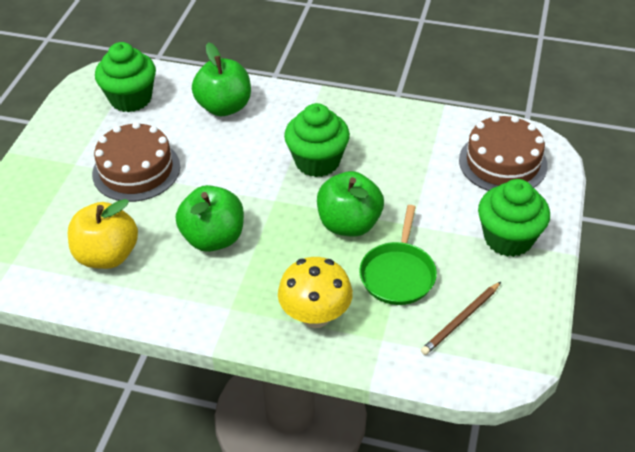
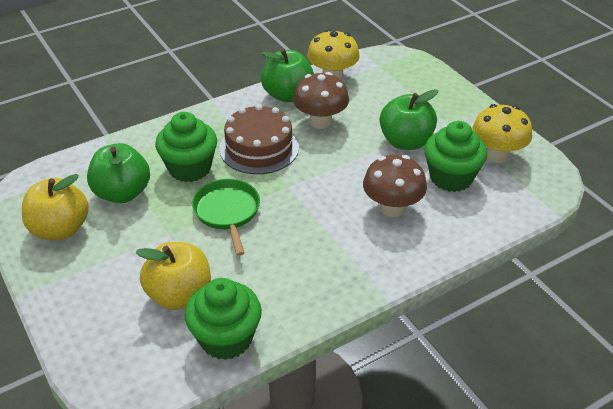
brown cake: [92,122,180,202] [459,115,548,191] = 2 -> [219,104,299,174] = 1
brown mushroom: none = 0 -> [293,72,349,129] [363,155,427,217] = 2
brown pencil: [421,282,501,355] = 1 -> none = 0
yellow apple: [68,199,138,269] = 1 -> [22,174,89,240] [135,242,211,310] = 2
yellow mushroom: [278,257,353,328] = 1 -> [307,29,360,80] [472,104,532,163] = 2

